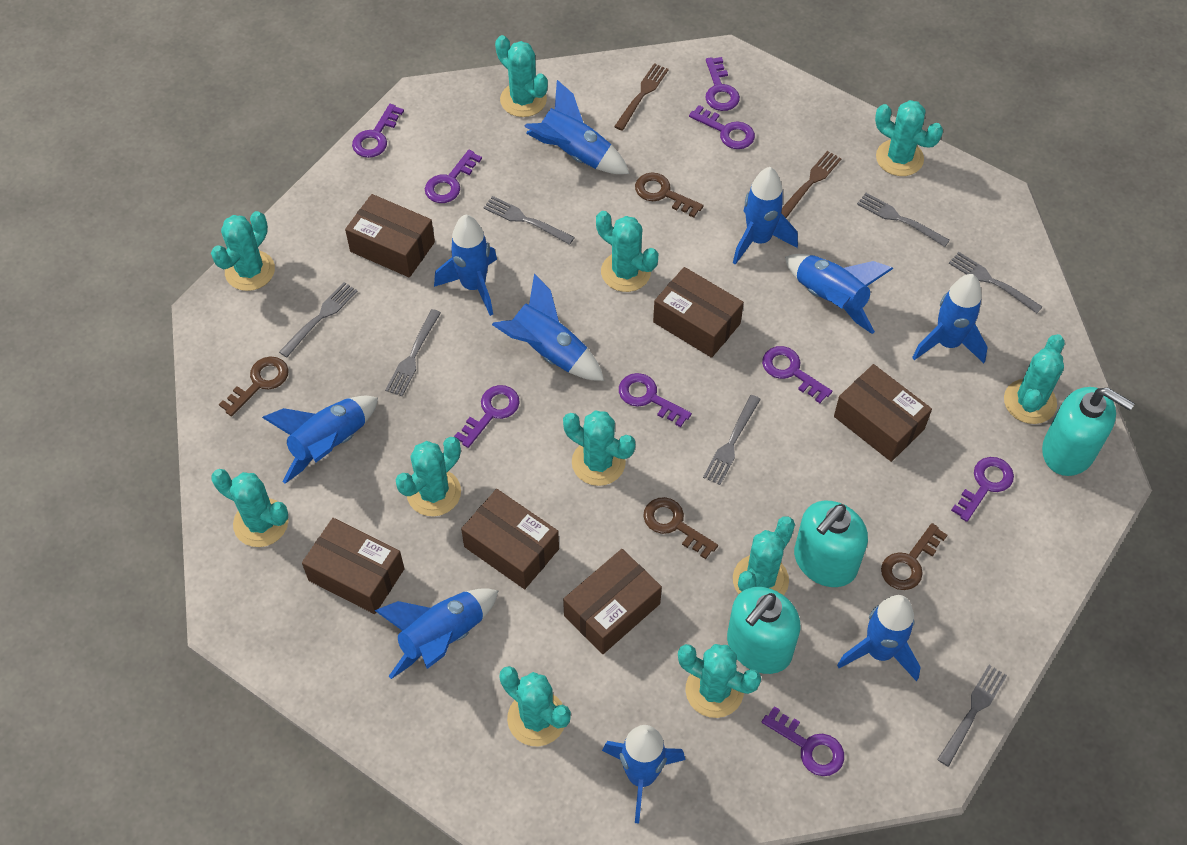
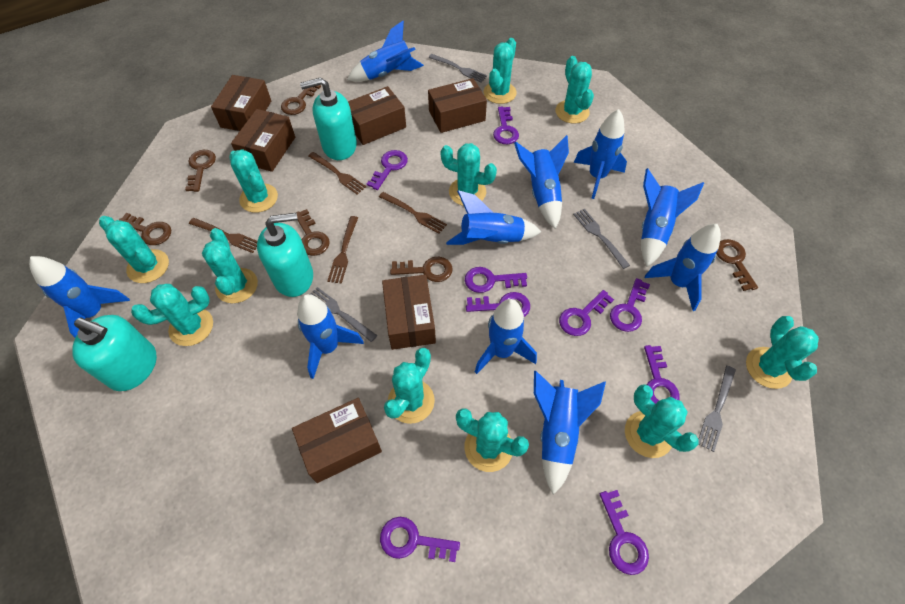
brown fork: [614,63,669,131] [781,151,842,218] = 2 -> [189,218,257,253] [308,152,366,194] [327,216,358,284] [379,192,447,234] = 4
brown key: [219,357,289,417] [635,172,704,218] [643,497,718,559] [881,523,947,590] = 4 -> [119,213,171,245] [185,150,216,192] [281,85,321,115] [296,209,330,256] [390,257,453,282] [716,239,758,291] = 6
grey fork: [279,282,358,358] [385,309,441,396] [483,196,575,245] [703,395,761,485] [857,193,950,247] [937,665,1007,767] [949,252,1043,313] = 7 -> [310,287,377,342] [428,54,487,83] [573,209,630,269] [698,366,736,452] = 4

